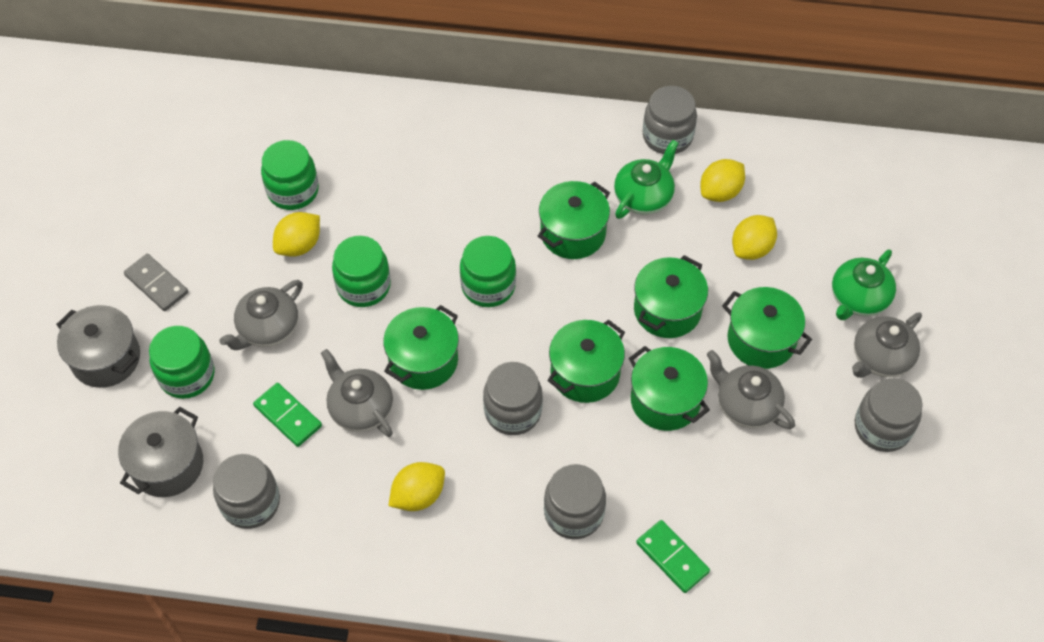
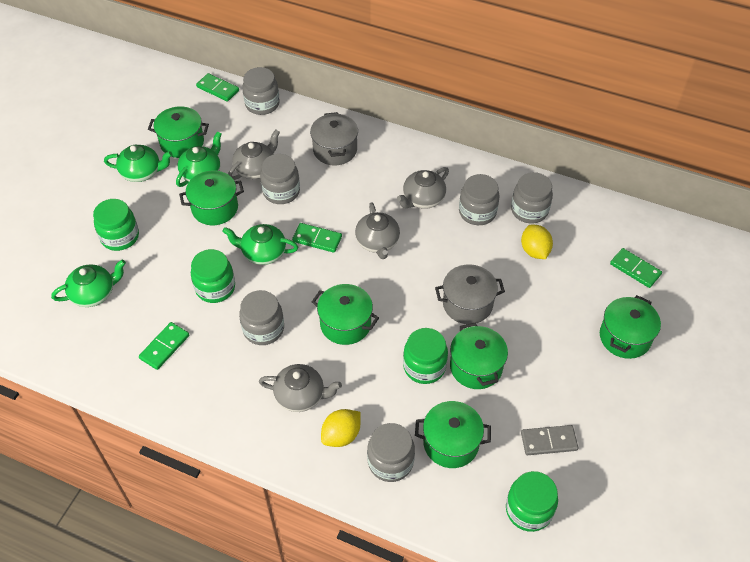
green domino: [253,383,322,447] [636,520,710,593] = 2 -> [139,322,189,370] [196,73,239,102] [292,223,342,253] [610,248,662,288] = 4
green teapot: [614,140,678,219] [832,249,896,320] = 2 -> [51,260,126,307] [104,145,173,182] [176,131,222,187] [222,224,298,265] = 4
grey jar: [213,454,280,529] [483,362,543,435] [544,464,606,539] [643,86,697,154] [855,378,923,452] = 5 -> [239,290,284,345] [242,67,280,115] [260,154,300,204] [367,423,415,482] [459,174,500,225] [511,172,553,223] = 6
yellow lemon: [273,212,320,257] [389,462,445,511] [700,159,745,202] [732,215,777,260] = 4 -> [321,409,361,447] [521,225,553,259] = 2

